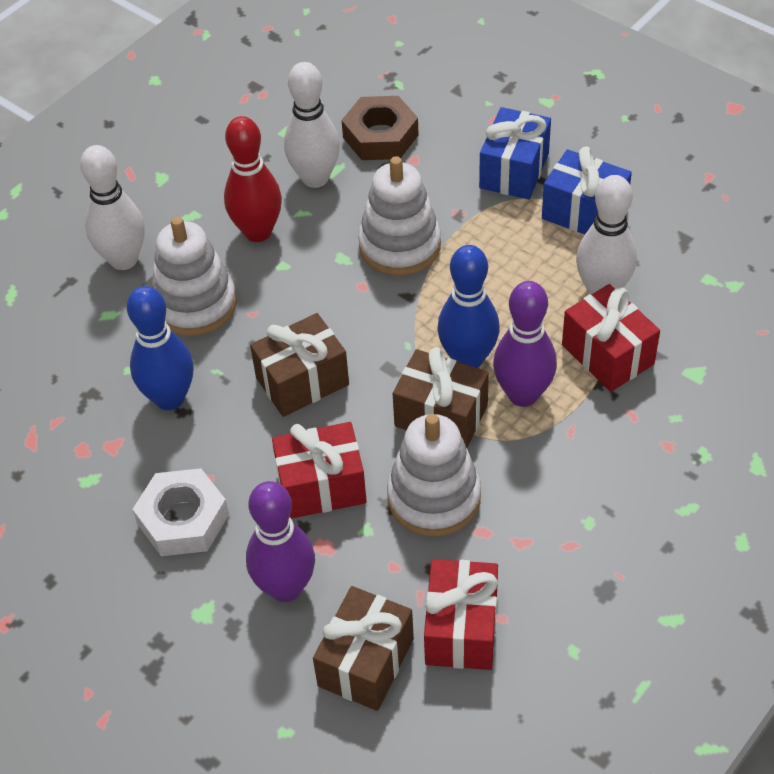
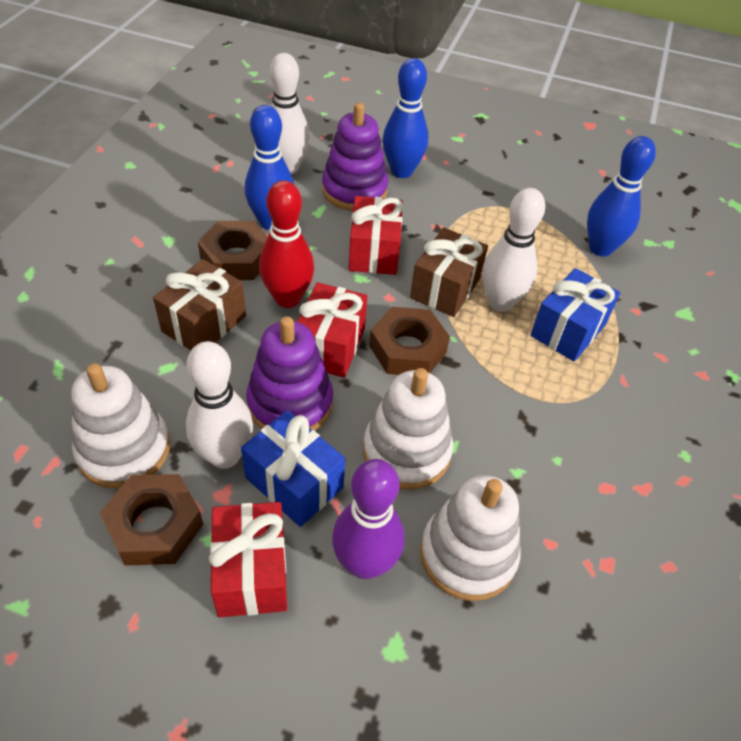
blue bowling pin: [127,286,194,410] [437,245,500,368] = 2 -> [245,105,294,230] [383,58,428,178] [587,136,656,257] = 3
brown gift: [250,313,349,417] [313,586,414,711] [393,347,489,448] = 3 -> [153,259,246,350] [410,228,488,317] = 2
brown nut: [341,96,418,160] = 1 -> [100,474,203,566] [198,221,267,280] [369,307,450,375] = 3
purple bowling pin: [246,481,315,602] [493,281,557,407] = 2 -> [332,459,405,579] = 1
purple stacking toy: none = 0 -> [246,316,333,431] [322,103,388,211] = 2
white nut: [133,468,229,556] = 1 -> none = 0

